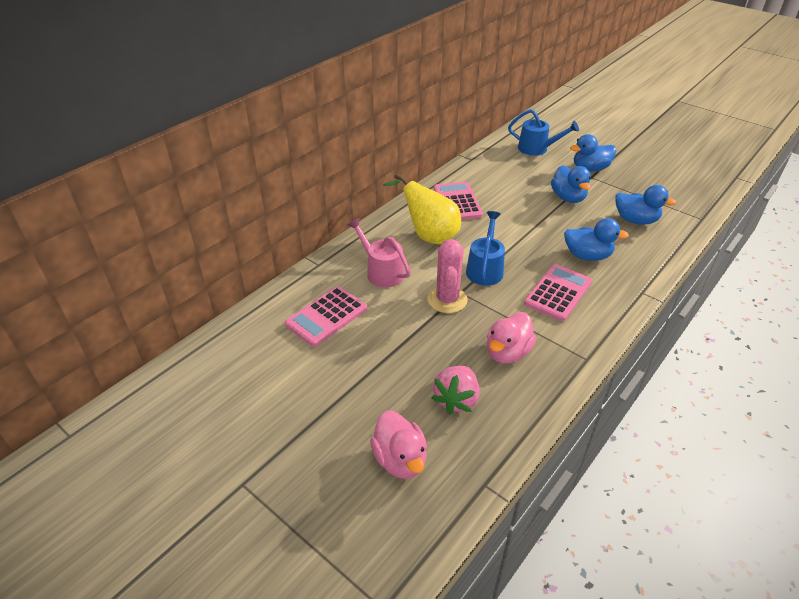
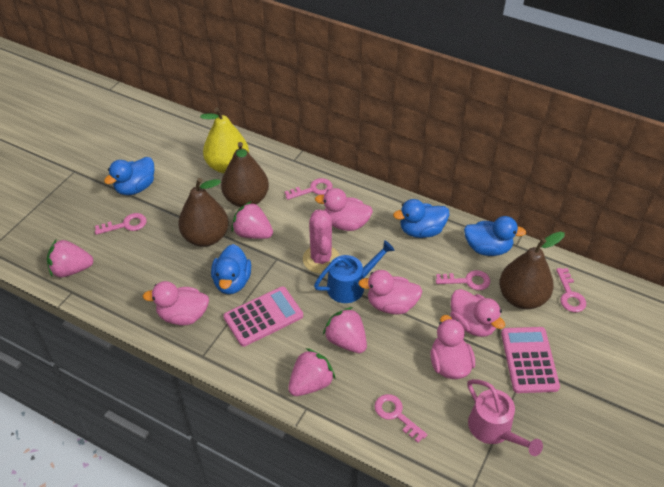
blue watering can: [466,211,505,286] [508,109,579,156] = 2 -> [314,240,395,303] = 1
brown pear: none = 0 -> [178,178,229,247] [221,142,269,207] [499,231,565,309] = 3
pink calculator: [285,286,367,347] [434,182,483,220] [524,264,592,321] = 3 -> [224,286,303,347] [501,327,560,393] = 2
pink duck: [370,411,427,479] [487,312,537,363] = 2 -> [143,281,209,325] [315,188,373,231] [358,270,422,315] [430,315,475,379] [450,289,505,337] = 5
pink key: none = 0 -> [95,213,147,235] [285,178,333,200] [375,394,427,443] [436,270,490,290] [556,268,586,312] = 5
pink strawberry: [432,366,479,415] = 1 -> [47,240,94,277] [231,201,273,239] [288,348,335,396] [323,307,367,353] = 4

